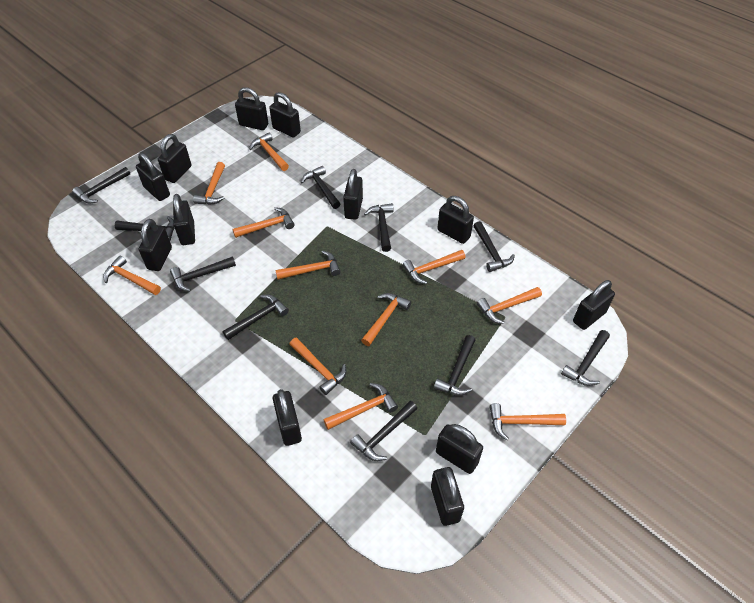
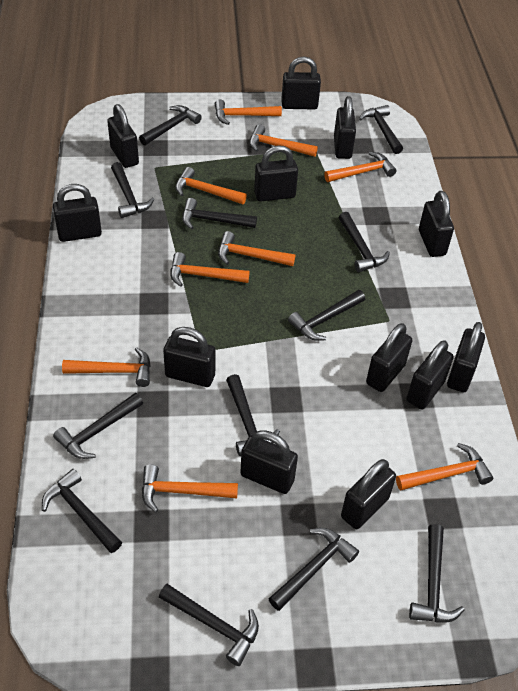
black hammer: [72,167,130,204] [115,216,175,241] [170,256,236,292] [223,294,289,340] [301,166,340,209] [350,401,417,461] [364,203,394,252] [434,335,475,395] [473,221,515,272] [561,330,610,386] = 10 -> [42,469,122,553] [53,393,143,459] [111,162,154,218] [139,105,202,145] [159,584,259,666] [182,198,257,229] [226,374,280,456] [268,528,359,611] [288,290,365,341] [339,212,390,272] [359,105,403,154] [409,524,465,623] = 12
orange hammer: [103,255,161,295] [193,162,225,205] [232,207,295,238] [249,132,289,171] [275,250,341,280] [289,337,346,395] [323,383,398,430] [361,293,411,346] [403,250,465,284] [477,287,542,324] [489,403,566,440] = 11 -> [62,347,150,387] [142,464,238,512] [170,252,250,287] [175,167,247,204] [215,99,282,125] [218,231,295,266] [249,124,318,157] [324,152,397,182] [396,443,493,491] = 9

